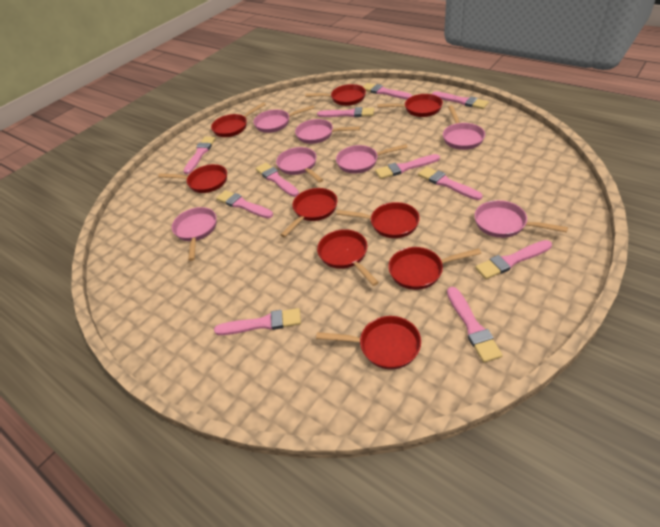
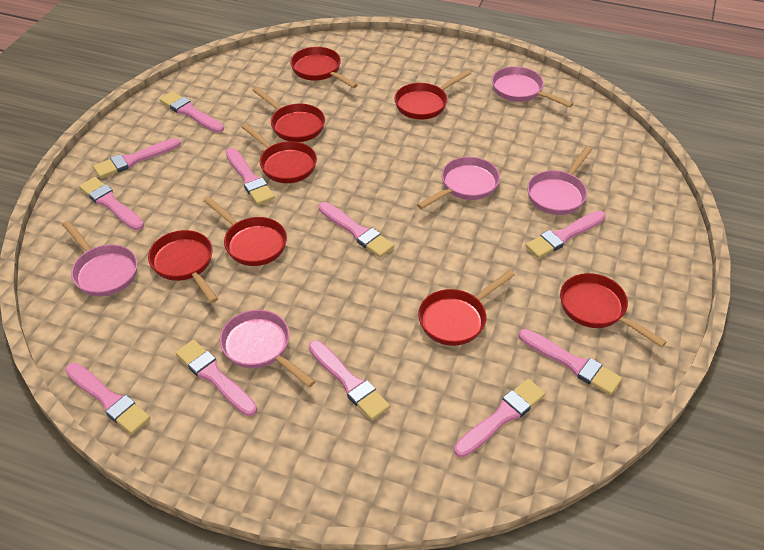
pink pan: [172,207,217,261] [253,105,315,133] [276,147,323,183] [295,119,360,144] [336,144,408,174] [443,105,485,150] [474,200,568,238] = 7 -> [62,220,138,296] [220,310,316,387] [417,157,500,209] [492,66,573,108] [527,146,592,215] = 5
red pan: [158,164,227,193] [211,102,266,137] [280,188,338,237] [305,84,366,106] [316,316,421,369] [317,229,379,286] [336,202,420,238] [377,94,443,117] [388,247,481,290] = 9 -> [148,230,218,303] [204,197,287,266] [241,123,317,183] [252,87,325,142] [290,47,358,88] [394,70,471,119] [418,270,515,346] [560,273,667,347] = 8

